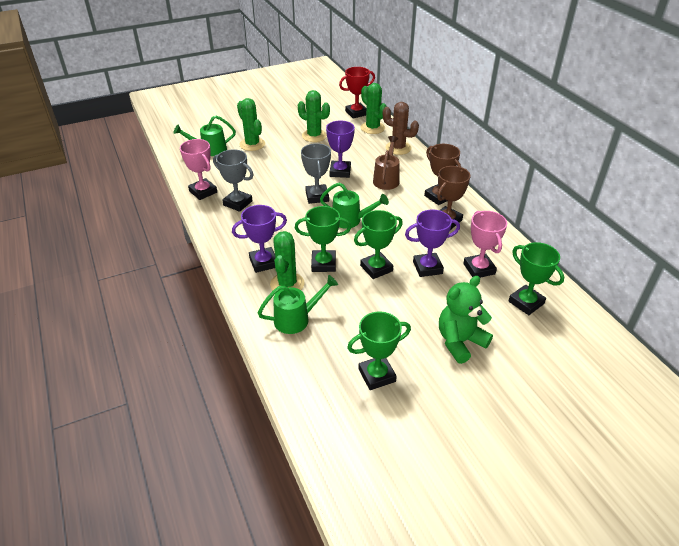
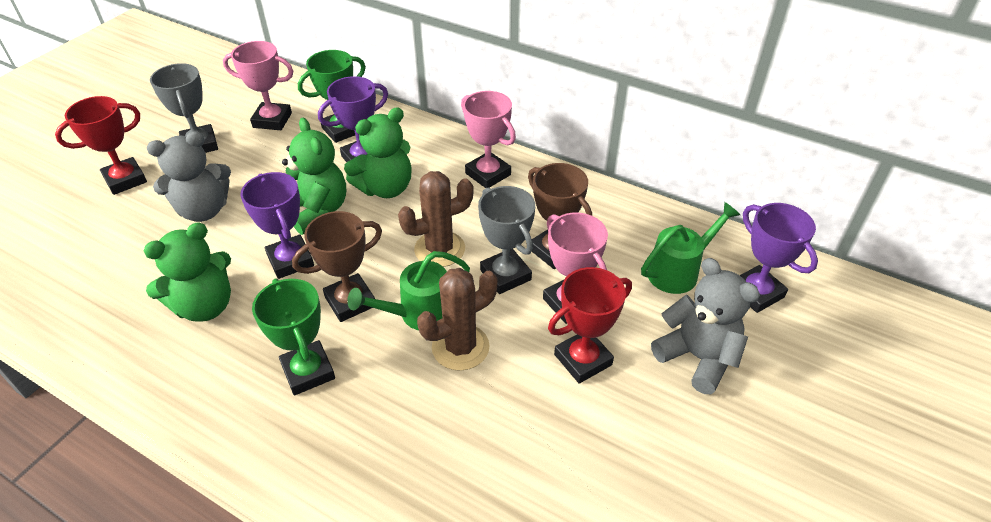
brown cactus: [383,102,419,155] = 1 -> [398,171,473,267] [417,268,498,371] = 2
brown watering can: [373,136,400,190] = 1 -> none = 0
green cactus: [237,98,265,151] [270,231,305,290] [298,90,330,142] [361,83,387,134] = 4 -> none = 0
green teddy bear: [439,276,493,364] = 1 -> [143,223,231,322] [282,118,346,235] [344,107,411,198] = 3
green trophy: [295,206,351,272] [347,312,411,390] [354,210,403,279] [508,242,564,315] = 4 -> [252,278,335,396] [298,50,366,143] = 2
green watering can: [173,116,236,156] [258,275,338,334] [320,183,389,229] = 3 -> [347,251,470,330] [641,202,740,294] = 2
grey teddy bear: none = 0 -> [147,131,231,222] [651,258,760,394] = 2
pink trophy: [180,139,217,200] [463,211,507,278] = 2 -> [223,41,293,130] [461,91,516,188] [543,213,608,324] = 3
red trophy: [339,67,375,119] = 1 -> [55,96,147,195] [548,267,632,383] = 2

